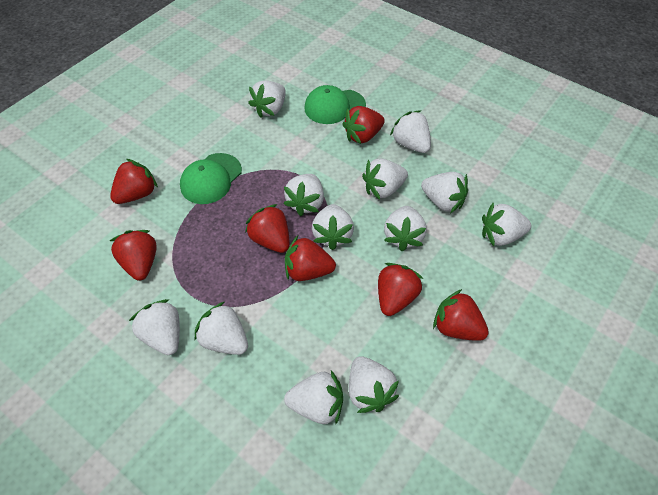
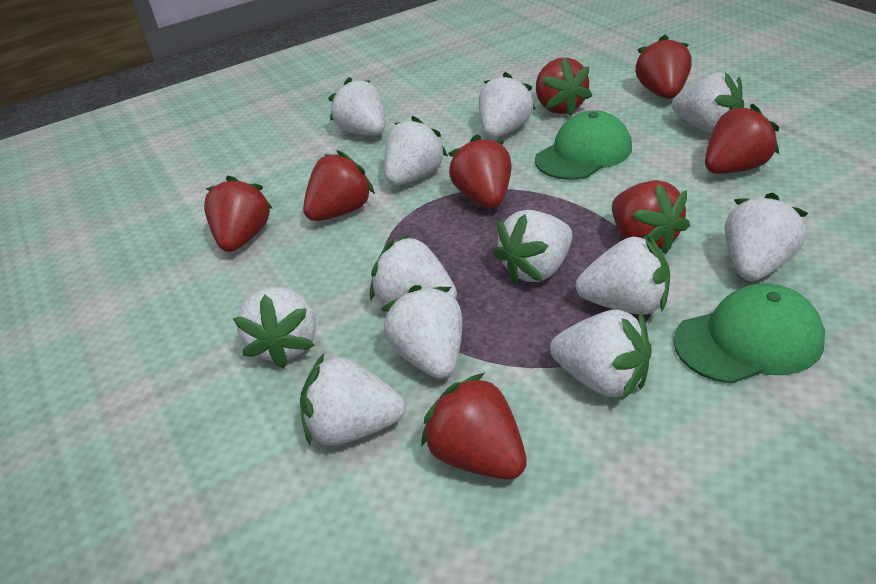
red strawberry: [110,159,158,204] [110,230,157,281] [245,204,290,253] [285,236,336,281] [342,106,385,144] [378,263,423,316] [433,289,489,341] = 7 -> [204,176,272,252] [303,150,375,221] [421,373,527,480] [448,134,512,208] [536,57,592,116] [612,180,690,255] [635,35,692,99] [705,104,779,174] = 8

